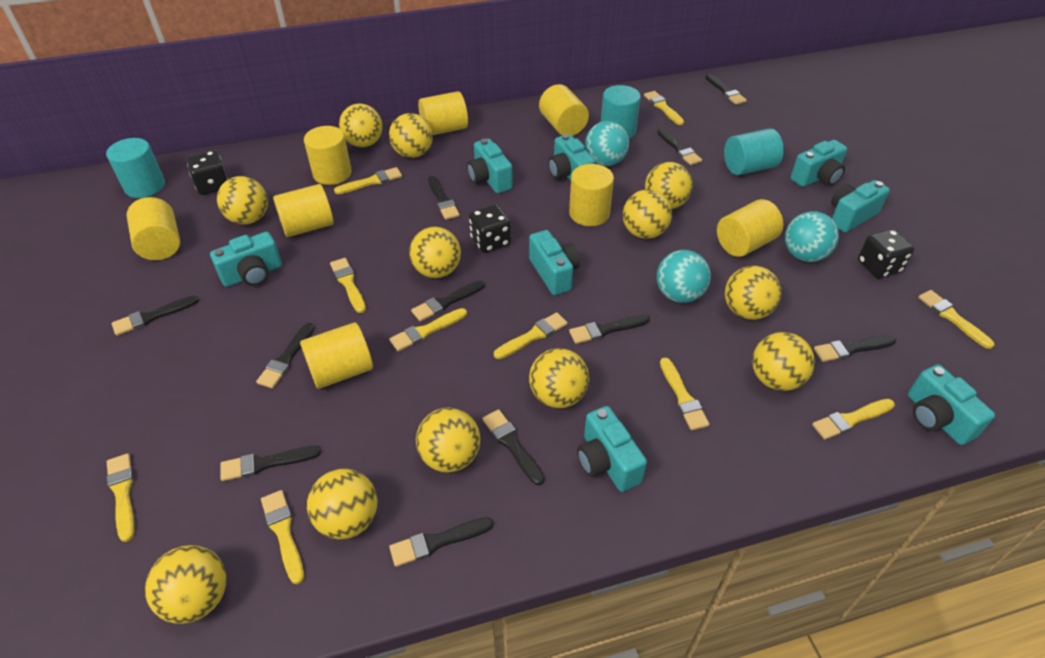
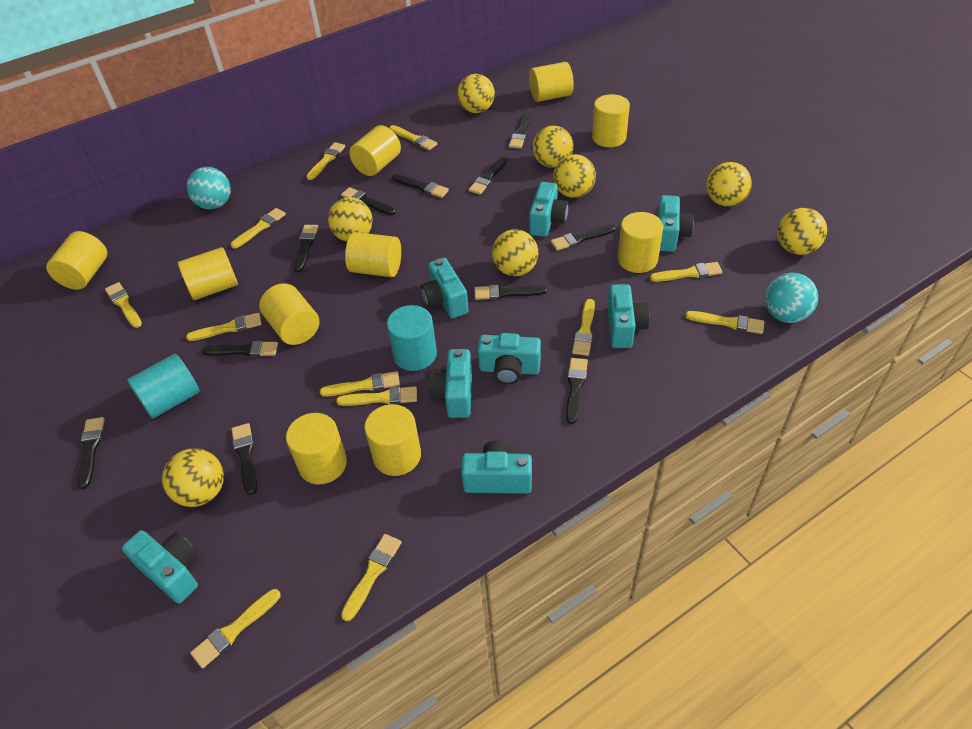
black dice: [187,150,228,195] [469,204,511,253] [858,229,914,279] = 3 -> none = 0
turquoise ball: [585,121,629,166] [657,250,711,303] [785,211,839,262] = 3 -> [187,167,231,209] [765,273,818,323] = 2
turquoise cylinder: [106,138,165,198] [601,85,641,139] [724,128,784,175] = 3 -> [127,354,200,419] [387,305,437,371] = 2
yellow ball: [145,545,227,624] [217,176,268,225] [307,469,377,539] [339,103,383,148] [389,113,433,158] [409,227,461,278] [416,407,480,473] [529,348,589,408] [623,190,672,239] [645,162,693,209] [725,266,781,320] [752,332,815,391] = 12 -> [162,449,224,507] [328,197,372,242] [457,74,495,113] [492,229,538,276] [533,126,573,168] [553,154,596,198] [706,162,752,206] [777,208,827,255] = 8
yellow brush: [107,453,135,542] [261,490,304,584] [330,258,366,313] [334,167,402,194] [389,308,467,351] [494,312,568,359] [644,91,684,125] [660,357,710,430] [812,399,895,440] [918,290,994,349] = 10 -> [105,282,142,328] [186,313,262,341] [190,589,281,668] [231,208,286,248] [306,142,345,180] [320,371,400,397] [336,386,417,406] [341,534,402,622] [389,125,437,150] [572,299,595,356] [650,262,723,282] [685,311,764,334] = 12
yellow cylinder: [126,197,180,260] [273,184,334,237] [300,322,373,389] [304,126,352,185] [418,91,468,135] [539,84,589,136] [569,164,614,226] [717,199,784,257] = 8 -> [46,231,107,290] [178,247,238,300] [259,283,319,345] [286,413,347,484] [345,232,401,277] [349,125,401,176] [364,404,421,476] [529,62,574,102] [592,94,630,147] [618,212,663,273] = 10

